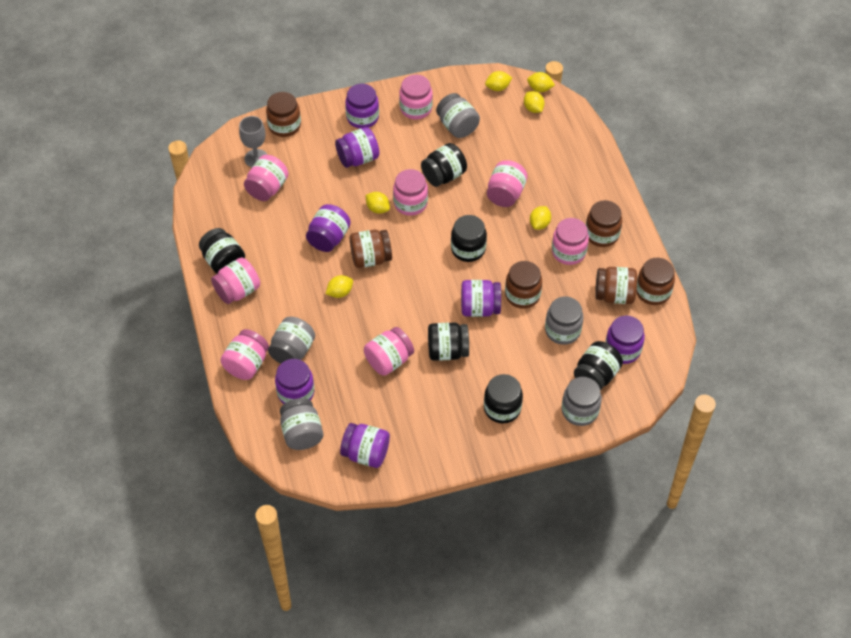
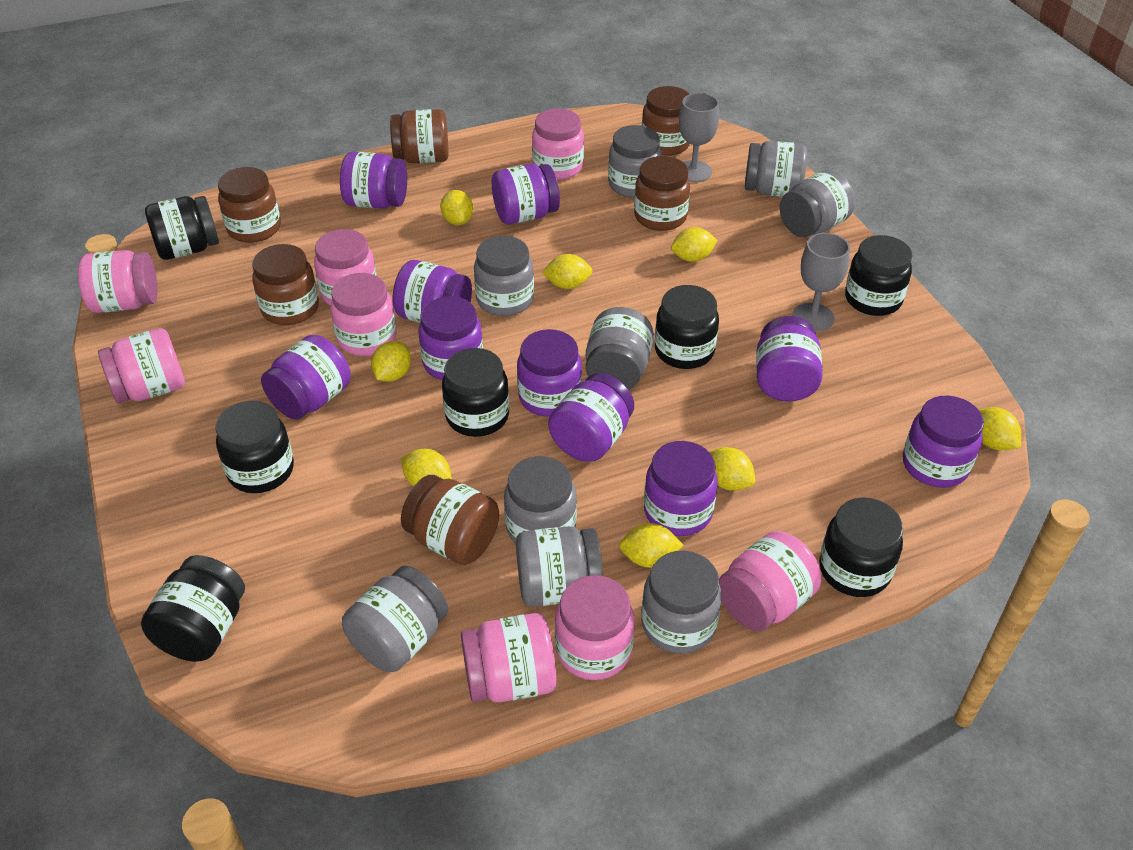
black jar: [199,228,245,274] [421,143,467,187] [428,322,469,361] [451,215,487,262] [484,374,523,424] [574,341,623,390] = 6 -> [141,555,245,662] [145,196,219,260] [216,401,294,493] [442,348,509,437] [655,285,719,369] [819,497,903,597] [845,235,912,316] = 7
grey goblet: [239,116,267,167] = 1 -> [679,93,719,182] [792,233,850,332] = 2
grey jar: [268,317,315,364] [280,398,323,450] [436,93,480,138] [545,296,584,345] [562,377,602,426] = 5 -> [342,565,448,672] [474,236,534,316] [504,456,577,544] [516,526,603,607] [586,307,654,390] [608,125,662,198] [641,551,722,654] [745,141,807,197] [780,170,855,237] = 9
purple jar: [275,359,315,404] [306,204,351,252] [335,127,380,168] [340,423,390,468] [345,84,379,129] [461,280,501,317] [605,316,645,364] = 7 -> [261,335,351,420] [340,152,407,209] [393,260,472,323] [419,296,483,380] [492,164,560,225] [517,329,582,417] [548,373,634,462] [644,441,718,536] [756,316,823,401] [903,396,984,488] = 10
yellow lemon: [326,275,353,298] [366,192,390,214] [485,71,512,91] [524,91,545,113] [527,72,555,92] [530,206,551,230] = 6 -> [371,341,411,382] [401,449,452,487] [440,190,473,225] [542,254,592,289] [619,523,683,568] [671,227,718,262] [709,447,755,491] [979,407,1021,451] = 8

